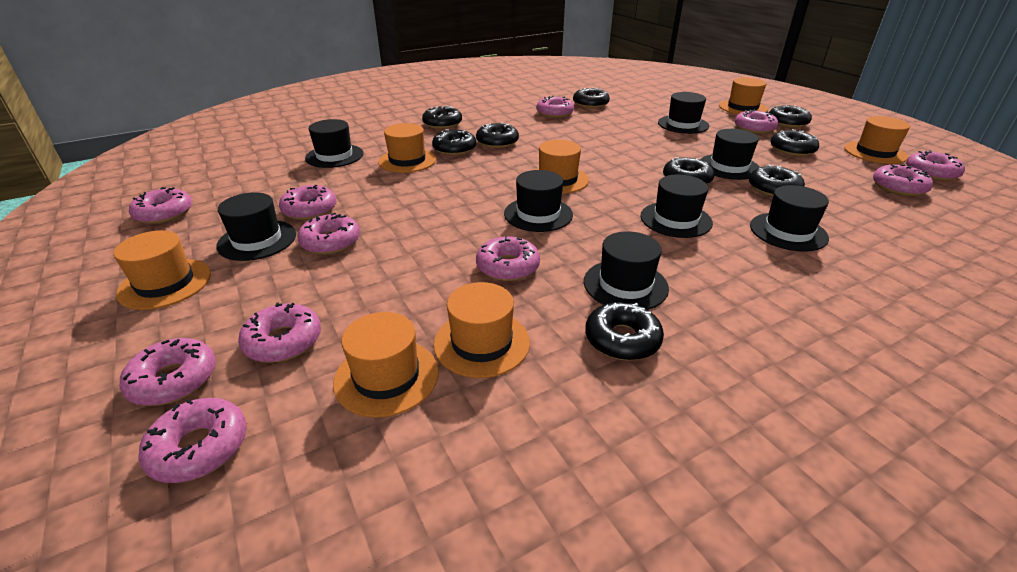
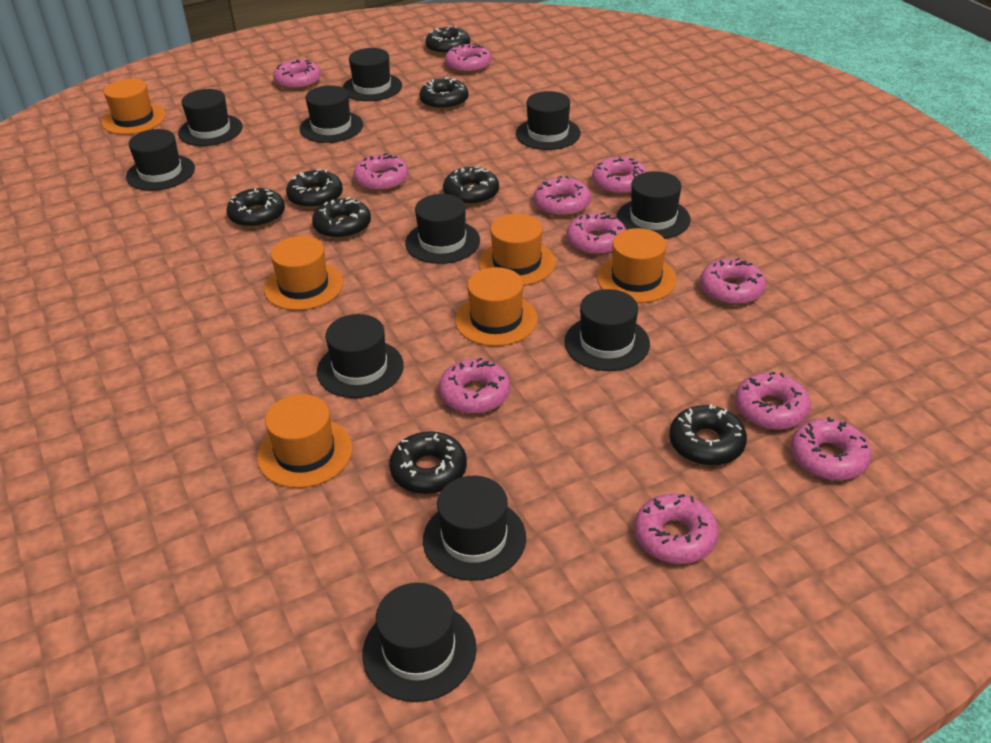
black donut: [422,106,462,129] [432,129,476,156] [476,122,519,148] [573,88,610,108] [585,302,664,361] [663,157,715,184] [749,165,805,197] [769,105,812,128] [770,129,819,156] = 9 -> [227,188,285,228] [286,169,343,209] [312,197,371,239] [389,431,467,494] [419,77,469,110] [425,26,470,55] [443,166,499,205] [669,404,747,466] = 8
black hat: [216,192,296,261] [305,119,363,168] [504,170,573,232] [584,231,669,310] [641,175,713,238] [658,92,709,134] [700,129,760,180] [750,185,829,252] = 8 -> [126,129,195,191] [178,89,243,146] [300,85,363,143] [317,314,404,398] [343,48,402,101] [362,583,477,702] [405,194,480,264] [423,476,526,581] [516,91,581,150] [564,289,650,371] [617,171,691,239] = 11
orange hat: [113,230,211,310] [333,312,438,418] [378,123,436,173] [433,282,530,378] [535,140,589,194] [719,77,768,114] [844,116,910,164] = 7 -> [102,79,166,135] [257,394,353,488] [264,236,343,310] [455,267,538,346] [478,214,556,286] [597,228,677,303] = 6

